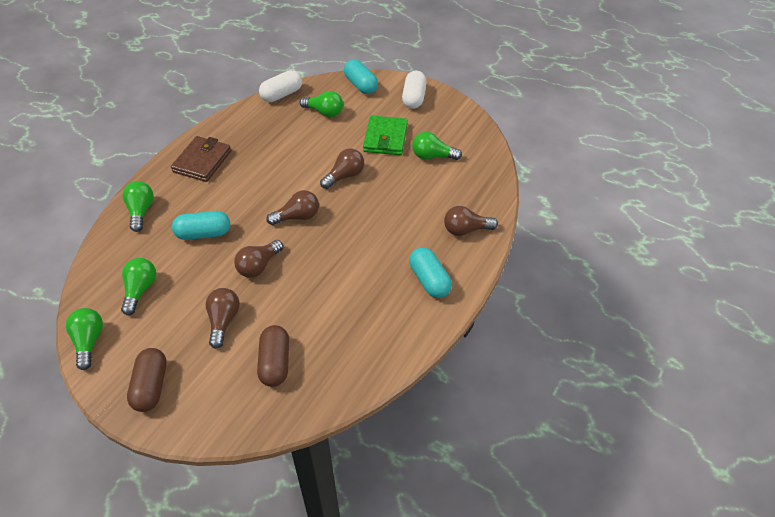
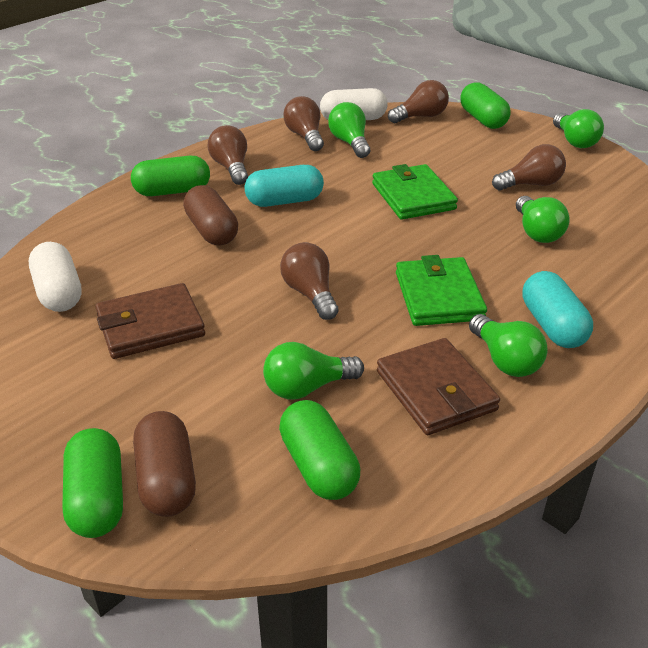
brown wallet: [171,136,231,182] = 1 -> [96,283,205,359] [377,338,500,435] = 2
green capsule: none = 0 -> [63,428,123,538] [131,156,210,196] [279,400,360,500] [460,82,511,129] = 4
green wallet: [363,116,408,155] = 1 -> [372,164,458,220] [396,255,487,326] = 2
turquoise capsule: [172,211,230,240] [344,59,378,94] [409,247,452,298] = 3 -> [245,165,324,207] [522,271,593,348] = 2

